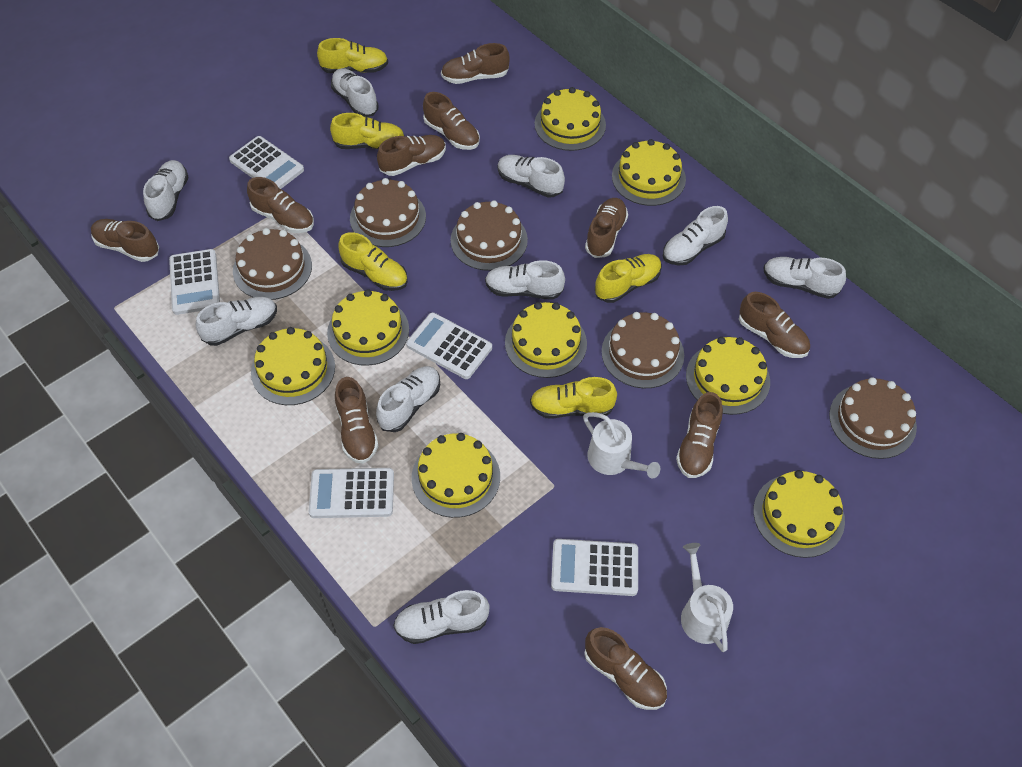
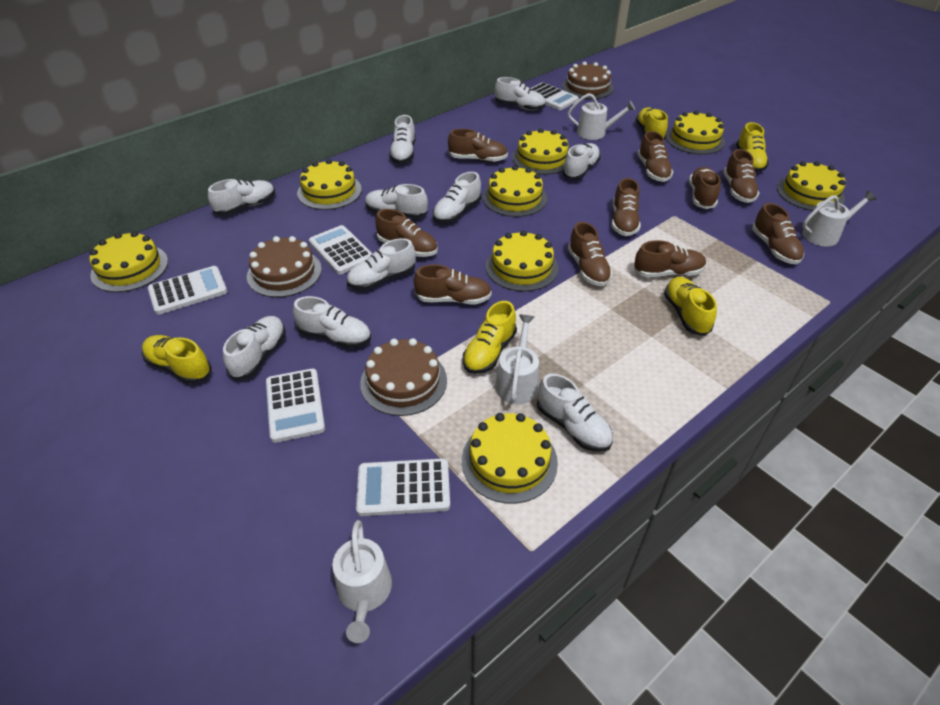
brown cake: [233,228,312,300] [350,178,426,247] [451,200,528,271] [601,312,684,388] [829,377,917,459] = 5 -> [247,236,322,297] [360,338,447,416] [562,62,614,99] = 3
white shoe: [143,160,189,221] [196,297,277,346] [331,68,379,117] [376,366,440,432] [393,590,490,644] [485,260,565,300] [498,155,565,198] [663,206,728,265] [764,257,846,299] = 9 -> [208,179,275,215] [223,316,286,380] [293,296,371,348] [347,238,416,290] [365,184,428,218] [389,115,416,164] [433,172,482,223] [495,77,545,111] [537,373,613,452] [562,143,601,179] = 10
white watering can: [583,412,660,478] [681,543,733,652] = 2 -> [332,520,392,643] [495,315,539,404] [568,93,635,140] [802,190,877,246] = 4

